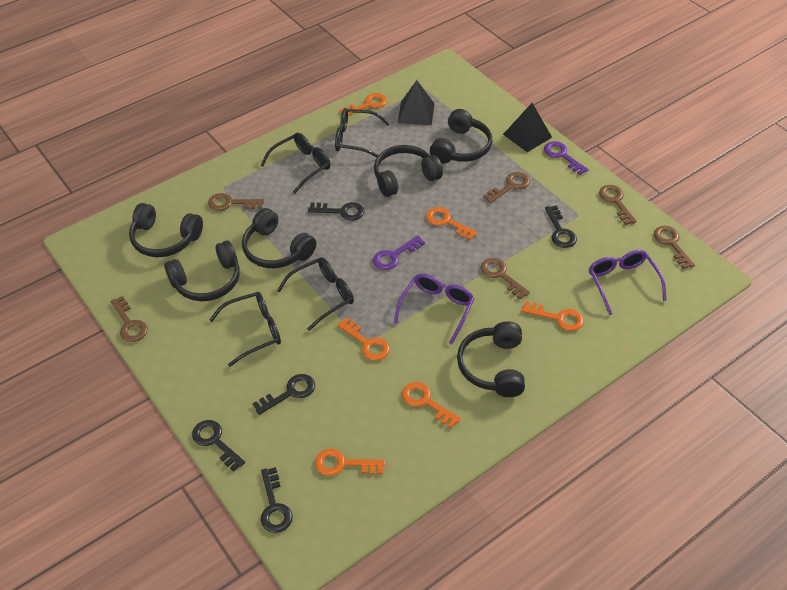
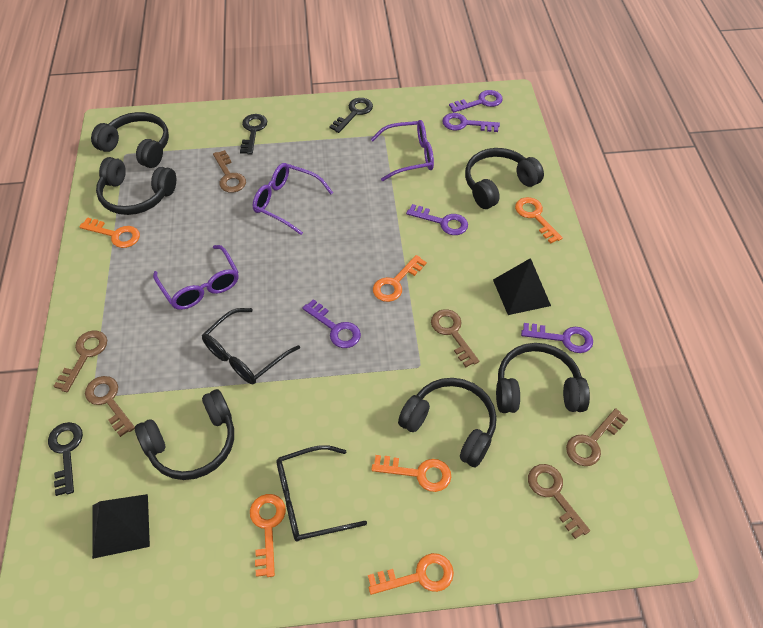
black glasses: [210,292,281,367] [260,133,330,194] [277,257,354,331] [335,108,390,158] = 4 -> [202,308,300,384] [276,445,367,542] = 2
black key: [192,420,245,472] [253,374,315,415] [261,467,293,533] [308,202,365,221] [545,205,577,248] = 5 -> [48,422,83,496] [240,114,267,155] [329,98,373,133] = 3
purple glasses: [394,274,475,345] [589,250,666,315] = 2 -> [153,245,239,310] [253,163,333,235] [371,120,434,181] = 3
purple key: [373,235,425,270] [544,141,588,175] = 2 -> [303,299,361,348] [406,204,468,235] [442,113,500,132] [449,90,503,113] [521,323,593,353] = 5

